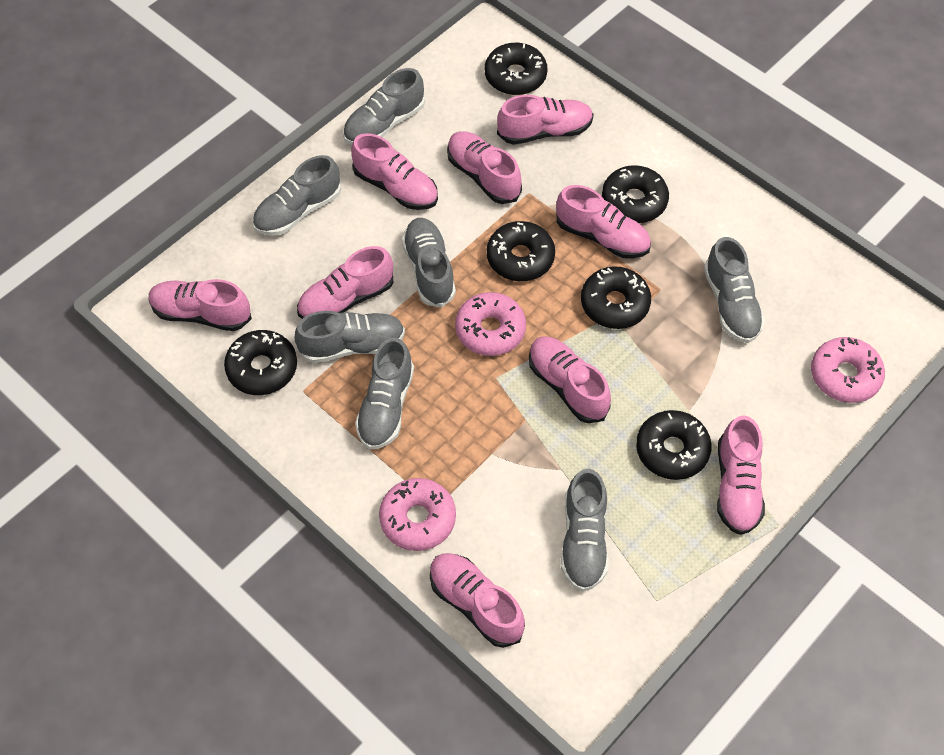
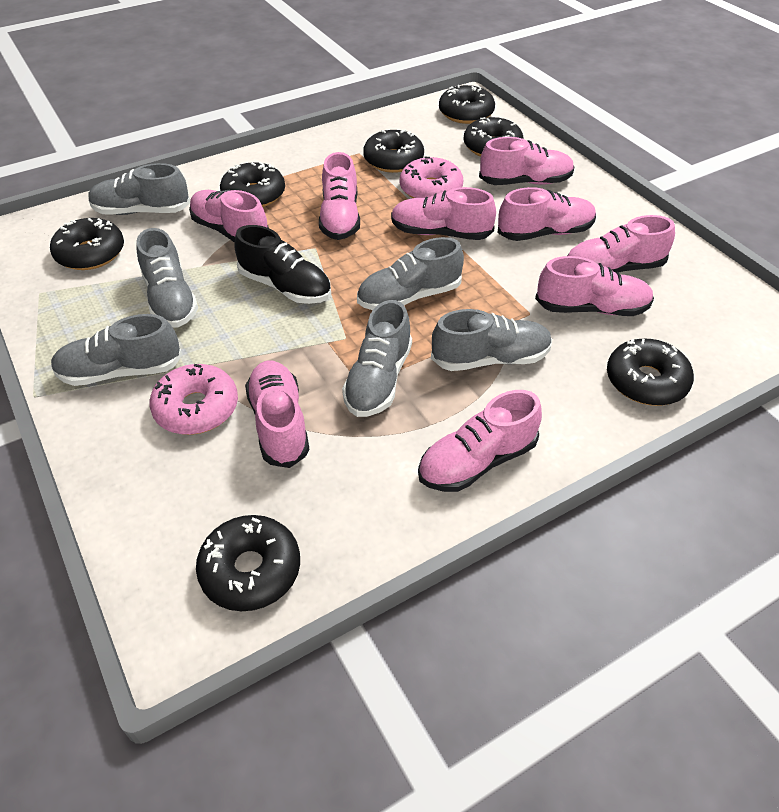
black donut: [224,330,297,395] [485,43,547,95] [487,221,555,281] [581,266,651,329] [602,165,669,223] [636,410,712,480] = 6 -> [50,218,124,270] [196,515,300,611] [220,162,285,207] [363,130,424,173] [439,85,495,124] [463,117,524,157] [607,339,694,406] = 7
black shoe: none = 0 -> [235,225,331,304] = 1
grey shoe: [252,155,341,236] [294,311,405,363] [343,68,425,145] [355,338,414,450] [402,218,456,308] [561,469,609,592] [704,237,765,343] = 7 -> [51,314,182,386] [88,163,190,215] [136,228,198,328] [342,300,412,417] [357,237,464,310] [431,309,552,371] = 6
pink donut: [379,478,456,551] [455,292,526,356] [811,337,885,403] = 3 -> [150,364,238,435] [400,157,463,198] = 2

